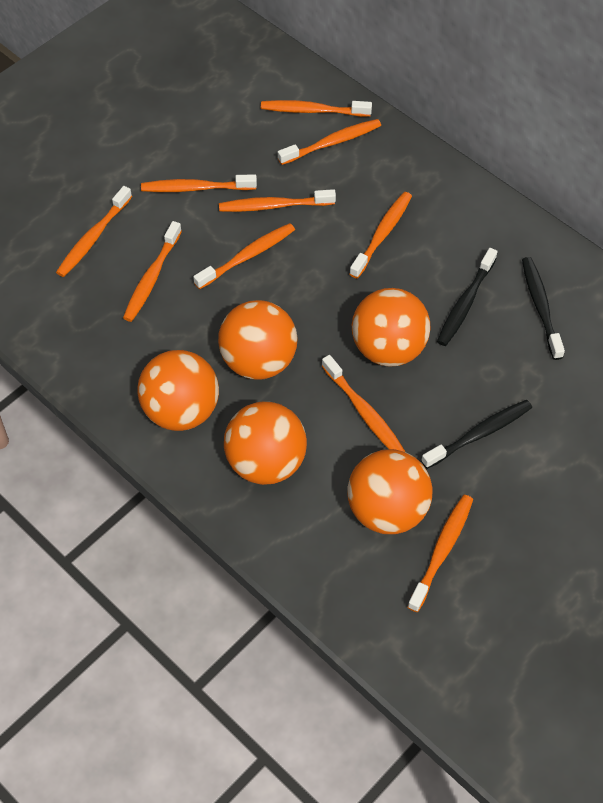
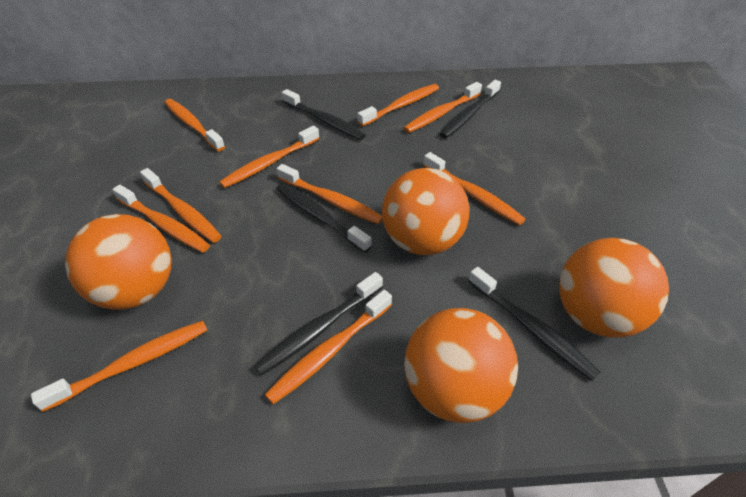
black toothbrush: [421,400,532,469] [437,248,497,346] [522,257,565,360] = 3 -> [254,272,383,376] [276,183,372,253] [282,89,366,140] [440,80,501,138] [468,267,600,381] = 5
orange ball: [137,350,219,431] [218,300,298,379] [224,402,307,485] [347,449,433,534] [352,288,431,367] = 5 -> [65,214,172,310] [382,168,470,255] [404,308,518,423] [559,238,669,338] = 4

